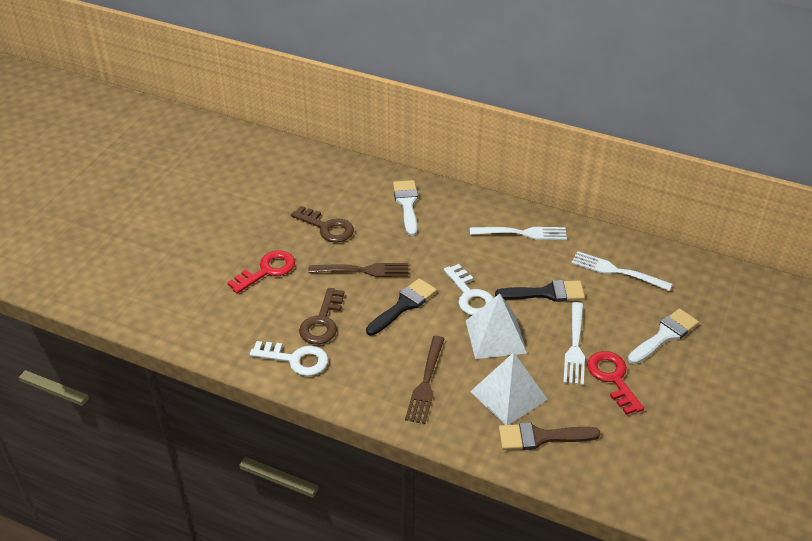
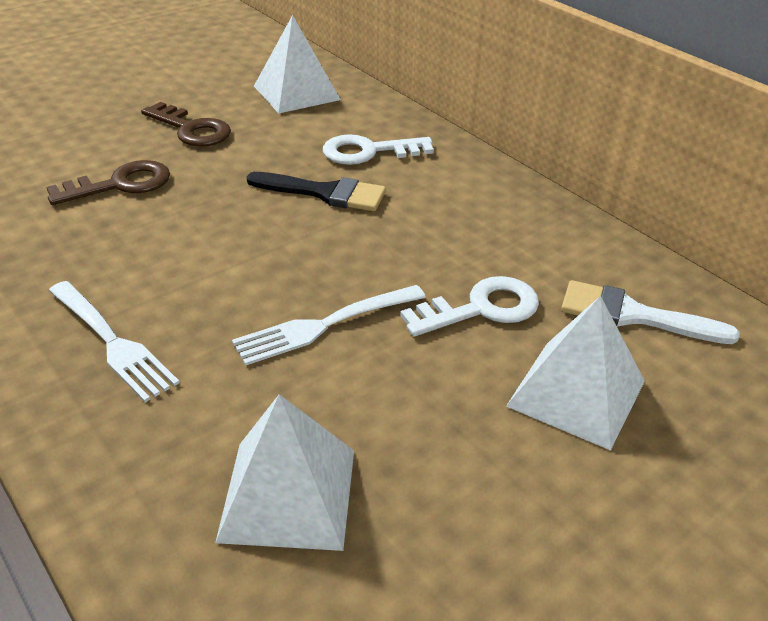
black brush: [366,278,437,336] [495,280,585,302] = 2 -> [247,172,386,211] = 1
brown brush: [499,422,601,450] = 1 -> none = 0
brown fork: [308,263,409,277] [405,336,445,424] = 2 -> none = 0
red key: [227,250,295,294] [587,351,644,415] = 2 -> none = 0
white brush: [393,180,418,236] [628,308,699,364] = 2 -> [561,280,740,344] = 1
white fork: [470,227,567,240] [563,302,585,385] [571,251,672,291] = 3 -> [49,281,180,402] [232,285,426,366] = 2
white pyramid: [466,294,527,359] [470,352,548,425] = 2 -> [215,394,354,551] [254,15,341,114] [506,296,645,451] = 3

